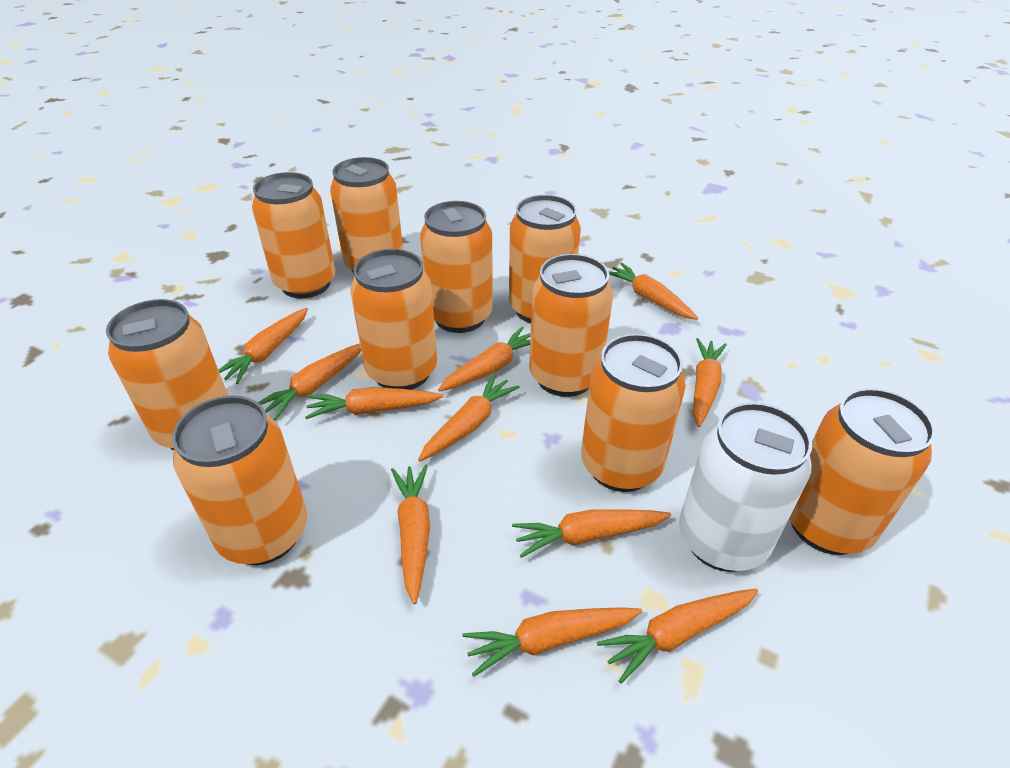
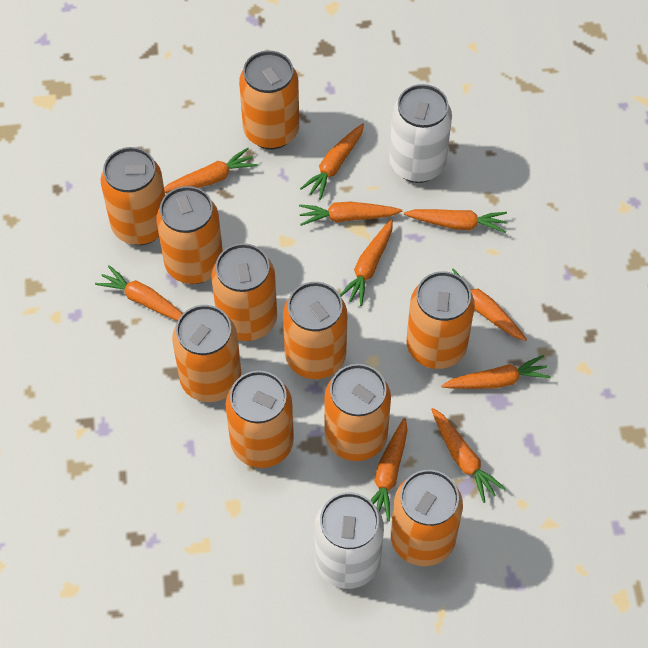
orange carrot: [219,308,308,384] [258,343,361,420] [305,387,443,419] [391,465,430,604] [418,374,520,461] [438,327,531,392] [463,607,642,677] [512,509,671,558] [597,589,758,684] [609,263,698,320] [693,338,727,427] = 11 -> [95,265,183,321] [164,148,258,193] [299,201,402,226] [300,123,364,200] [340,219,393,306] [370,418,407,521] [404,209,507,233] [431,408,506,503] [441,355,551,389] [452,268,527,341] = 10
white can: [679,402,812,572] = 1 -> [314,492,384,589] [389,84,452,183] = 2

